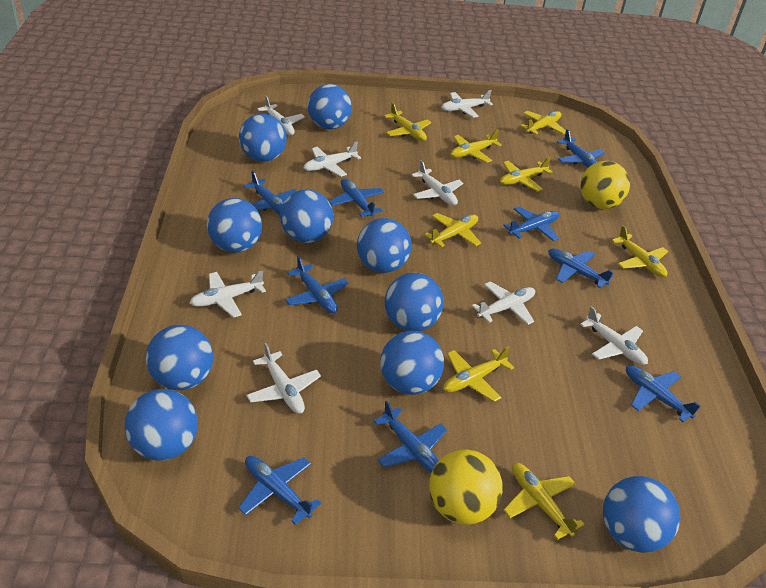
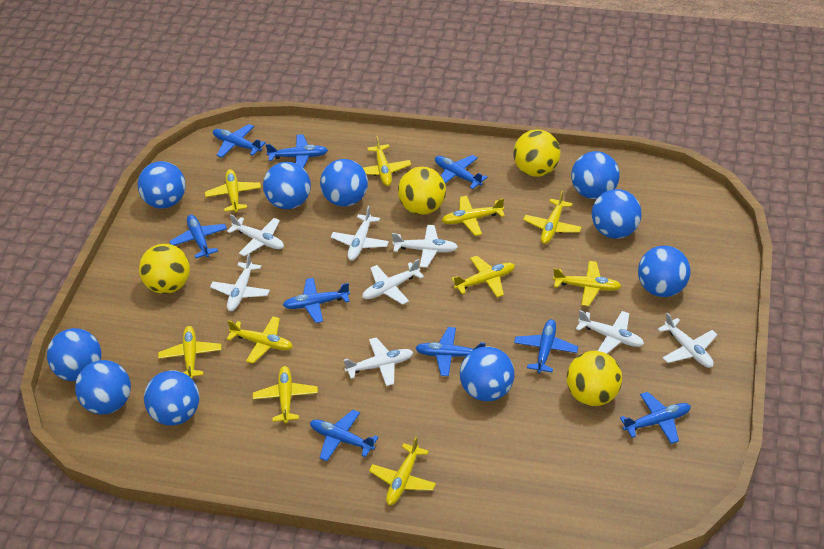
yellow ball: [429,449,503,525] [580,161,630,209] = 2 -> [139,244,190,294] [398,167,446,215] [513,130,560,177] [566,351,622,406] = 4
yellow plane: [384,102,431,141] [424,213,481,247] [443,346,514,402] [450,130,502,163] [500,157,553,192] [503,463,585,540] [520,111,566,134] [611,225,668,277] = 8 -> [158,326,222,378] [205,169,261,212] [227,316,293,363] [253,366,318,424] [363,136,411,186] [369,436,436,505] [441,196,505,236] [451,256,515,297] [523,191,582,244] [553,261,621,306] = 10

